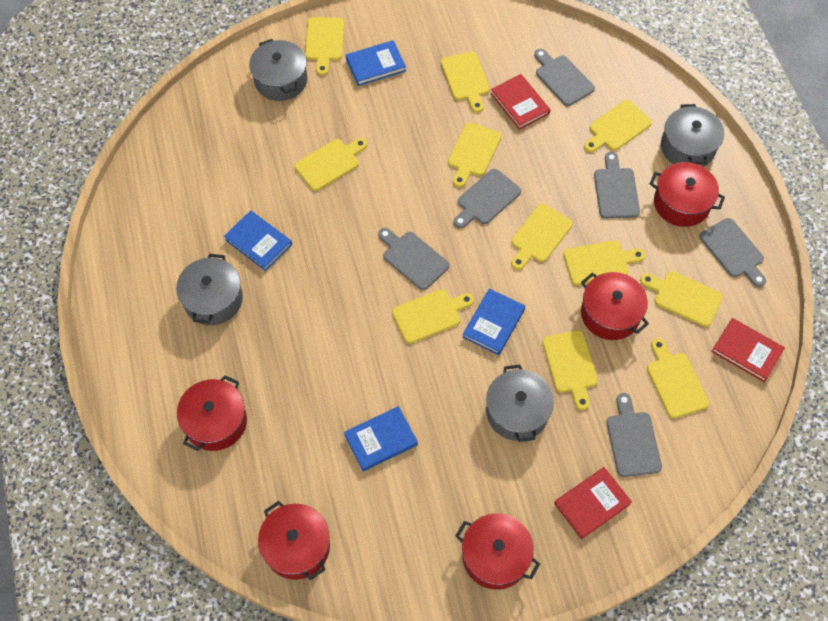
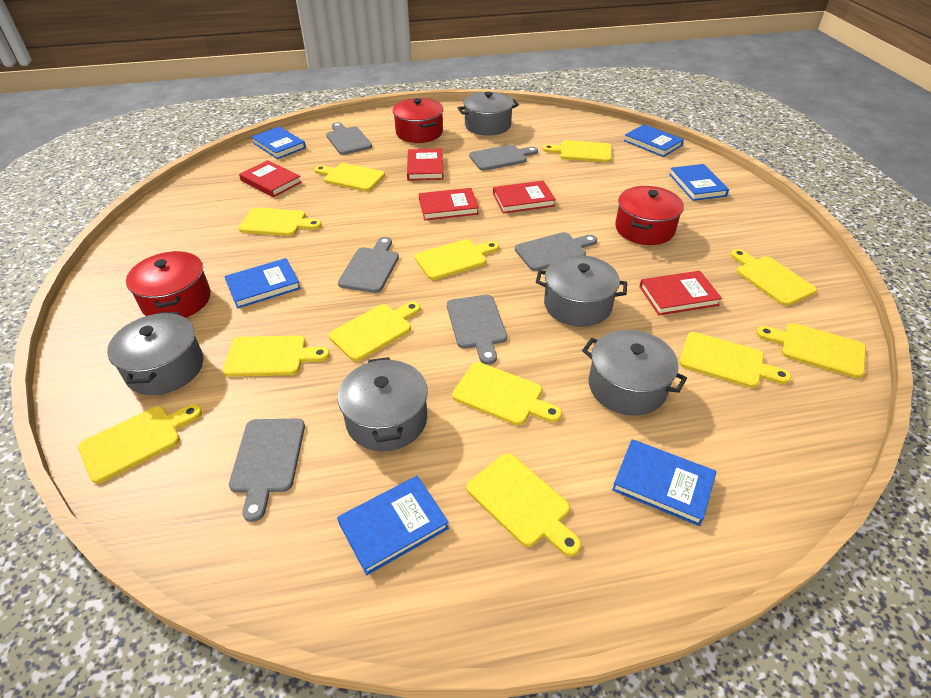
blue book: [224,210,292,271] [344,406,418,471] [346,40,406,86] [462,289,525,355] = 4 -> [224,258,301,309] [251,126,306,159] [337,476,449,575] [612,439,717,526] [624,124,684,157] [669,164,729,201] = 6
grey pot: [176,254,243,325] [249,39,307,101] [486,365,554,442] [661,104,724,167] = 4 -> [107,312,203,395] [338,357,428,452] [458,92,519,136] [536,255,627,327] [582,330,687,416] = 5
red book: [490,74,550,130] [554,467,632,539] [711,318,785,382] = 3 -> [239,160,302,197] [407,148,444,181] [419,188,479,220] [493,181,556,213] [639,271,722,315] = 5
red pot: [177,375,247,451] [258,501,330,580] [456,513,540,590] [581,272,649,340] [650,162,725,227] = 5 -> [126,251,211,318] [392,98,443,143] [615,186,684,245] = 3
yellow cutting board: [294,138,367,191] [305,17,344,76] [392,289,474,344] [441,51,490,113] [448,123,501,188] [511,204,573,270] [542,330,598,410] [563,241,645,285] [584,100,652,152] [640,271,723,327] [647,338,709,419] = 11 -> [78,404,202,484] [223,335,330,377] [238,208,322,236] [315,163,385,191] [329,302,421,361] [415,239,499,280] [452,362,562,425] [467,454,581,556] [543,140,611,162] [679,332,791,388] [731,249,817,306] [756,323,866,378] = 12

